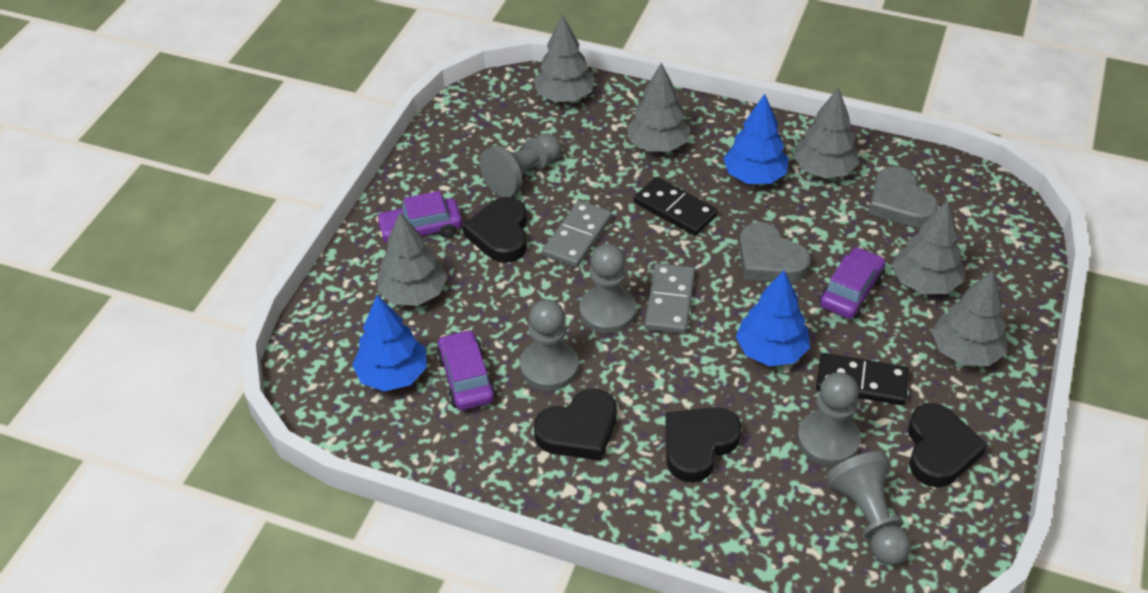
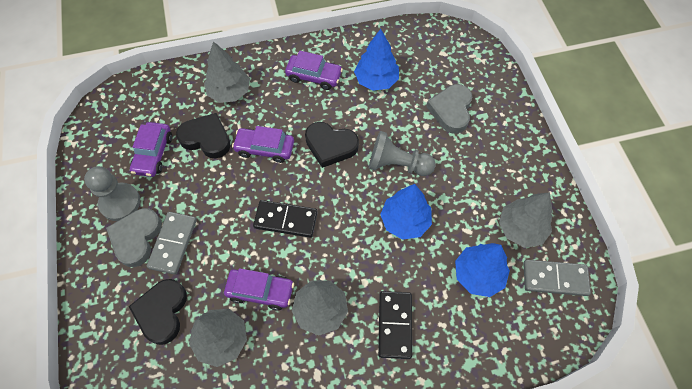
black heart: [463,197,527,263] [534,389,616,461] [665,407,741,483] [908,403,987,487] = 4 -> [128,279,187,345] [176,113,231,158] [305,122,359,168] = 3
grey pawn: [480,133,561,197] [520,299,579,391] [580,244,636,333] [797,372,861,466] [826,451,911,565] = 5 -> [84,166,140,221] [369,131,436,176] = 2
grey tree: [377,212,447,306] [534,14,595,102] [627,63,690,152] [793,87,859,178] [892,200,963,294] [931,270,1007,366] = 6 -> [189,309,247,367] [204,41,250,103] [292,280,348,335] [499,192,552,248] = 4
purple car: [376,191,462,243] [437,329,496,410] [819,247,886,319] = 3 -> [130,122,172,177] [224,268,294,310] [232,126,294,163] [285,51,343,90] = 4

